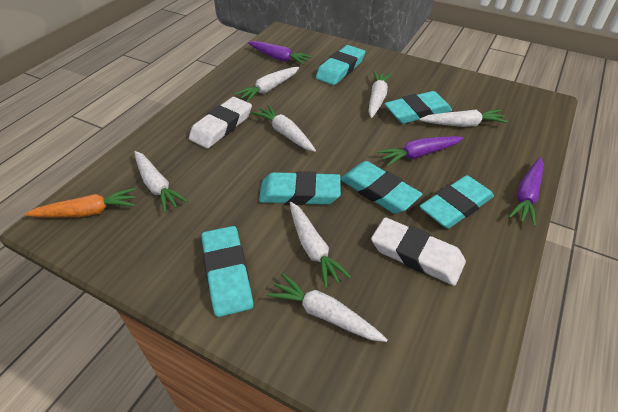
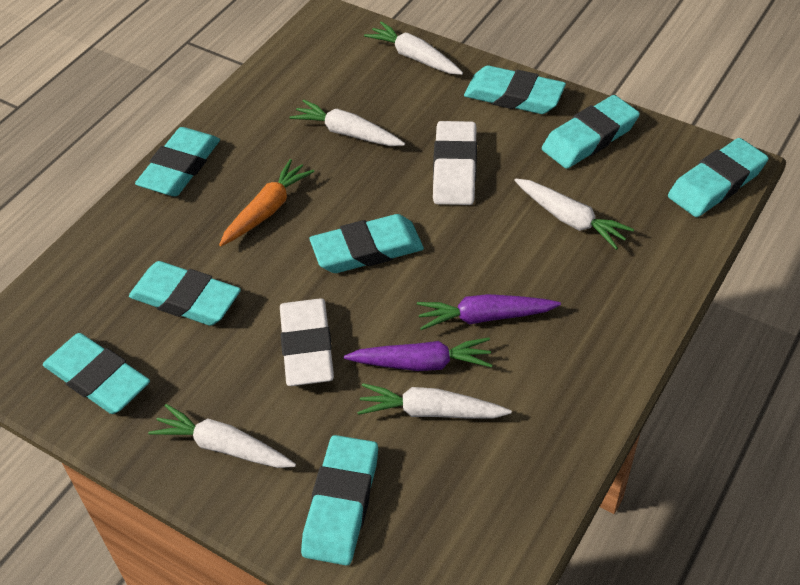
purple carrot: [248,41,313,65] [377,136,463,167] [508,158,544,227] = 3 -> [344,338,492,371] [417,294,561,330] = 2
turquoise eraser: [202,226,253,317] [259,171,341,205] [316,45,365,85] [341,161,422,214] [384,91,452,124] [420,175,494,229] = 6 -> [43,333,150,414] [129,261,241,326] [135,127,220,196] [301,435,378,566] [310,214,424,273] [464,66,566,114] [542,95,640,169] [668,138,768,217] = 8
white carrot: [134,151,188,213] [235,67,299,102] [252,105,316,152] [267,273,388,342] [290,202,351,289] [368,71,392,118] [419,110,508,127] = 7 -> [148,404,296,468] [289,100,405,146] [357,383,512,418] [364,21,463,75] [514,178,634,250] = 5

